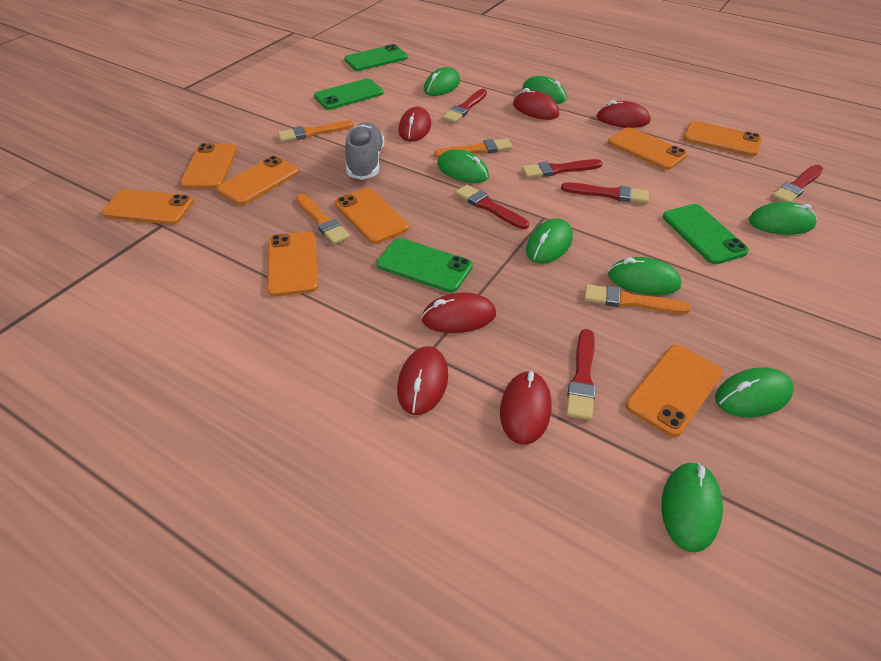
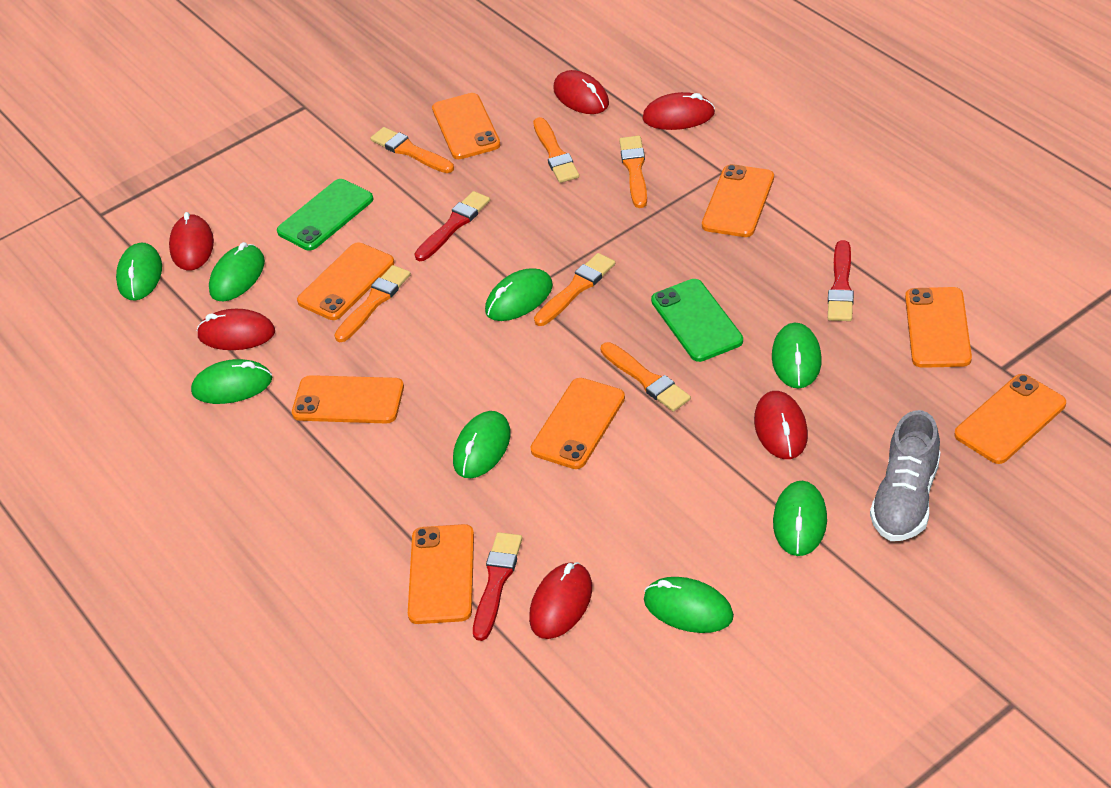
green phone: [314,79,384,110] [344,44,408,71] [376,238,473,293] [663,204,749,264] = 4 -> [277,179,373,251] [651,279,743,362] = 2
orange brush: [278,120,354,142] [296,194,350,244] [434,138,513,158] [584,284,691,314] = 4 -> [334,265,411,342] [370,127,454,173] [533,117,579,183] [534,253,615,326] [600,342,691,412] [619,136,647,208] = 6
red brush: [442,89,487,123] [455,184,529,229] [522,159,602,178] [561,182,649,204] [566,329,596,420] [772,165,823,202] = 6 -> [415,191,490,261] [473,532,522,641] [828,240,854,321] = 3

